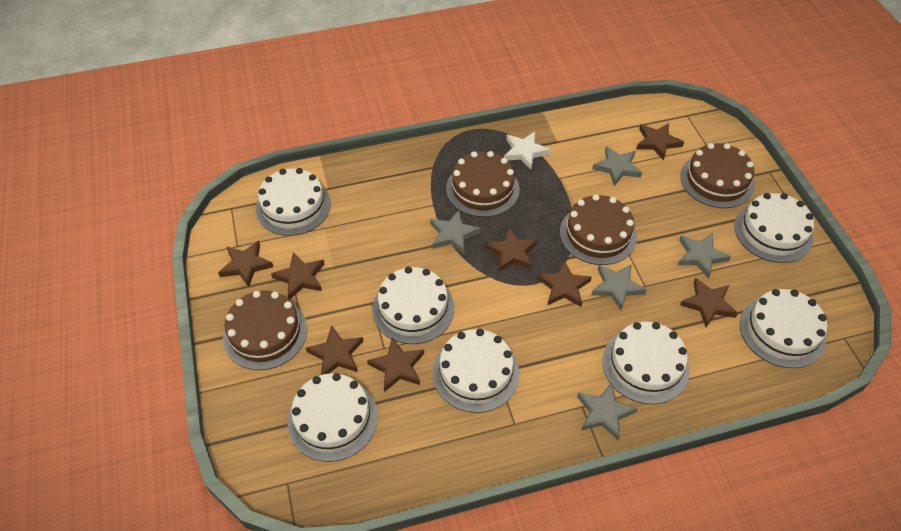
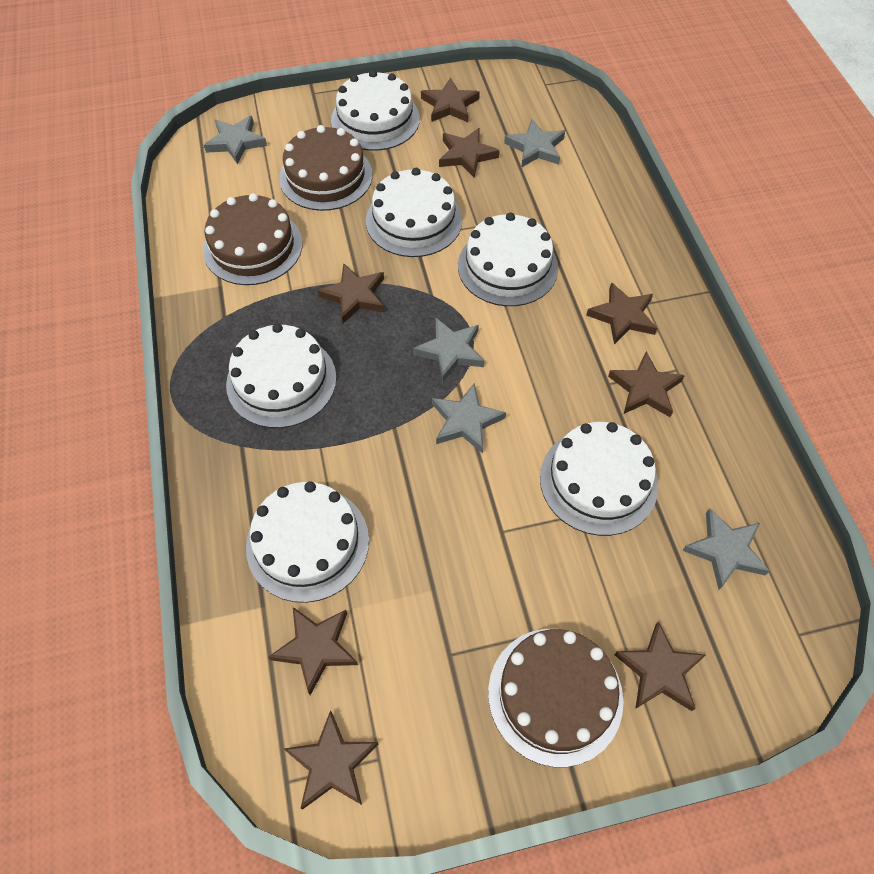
brown cake: [223,291,307,370] [446,151,520,217] [560,194,637,265] [680,143,755,208] = 4 -> [203,193,303,285] [279,125,372,211] [488,629,623,767] = 3
white cake: [256,168,331,236] [287,373,378,462] [372,267,454,344] [433,329,519,413] [603,321,690,404] [734,193,814,263] [740,289,828,368] = 7 -> [226,323,336,428] [246,482,369,603] [331,70,420,151] [366,168,463,257] [458,213,558,306] [540,422,658,536] = 6
white star: [504,131,551,170] = 1 -> none = 0

